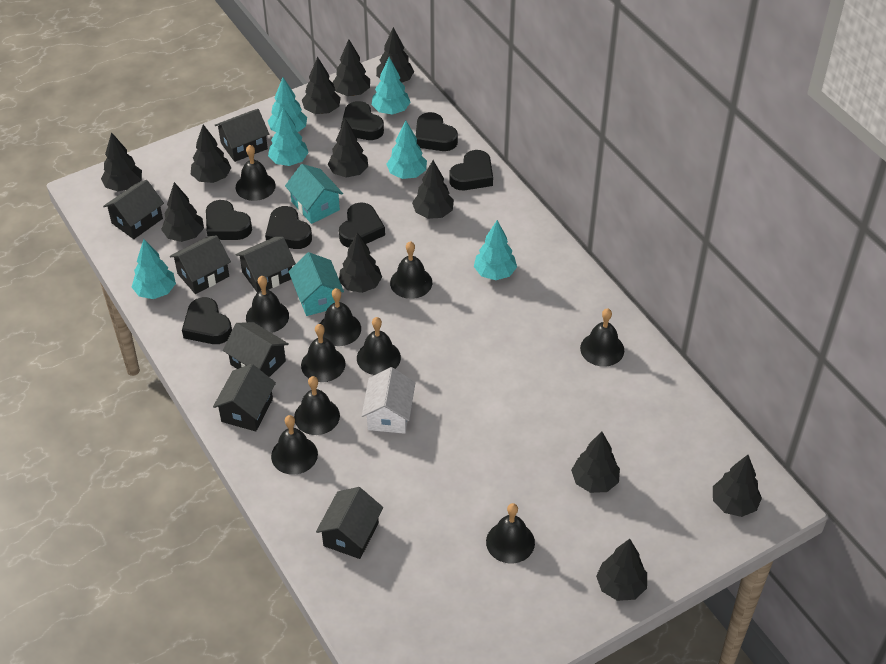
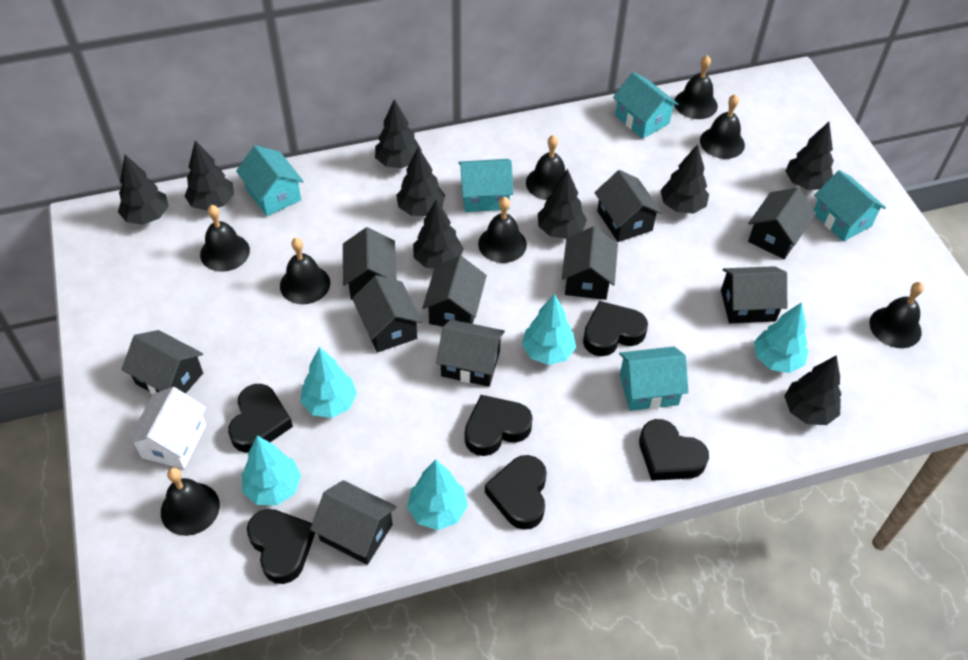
black bell: [236,145,276,201] [246,276,289,333] [271,415,318,475] [294,376,340,435] [301,324,345,382] [320,288,361,346] [357,317,401,375] [390,241,432,299] [486,503,535,563] [580,308,624,367] = 10 -> [161,467,220,536] [200,205,250,272] [280,238,330,304] [478,197,527,263] [526,135,565,200] [674,55,718,119] [700,94,745,159] [869,282,924,348] = 8
black heart: [182,297,232,344] [206,200,252,240] [265,206,312,249] [339,202,385,248] [341,101,384,140] [416,112,458,151] [449,150,493,190] = 7 -> [228,384,293,453] [247,509,315,584] [465,395,533,456] [485,455,547,530] [583,301,648,356] [639,419,709,481] = 6
black house: [103,180,164,239] [170,235,231,294] [213,364,276,431] [214,109,269,162] [223,322,289,377] [236,237,296,293] [316,487,383,559] = 7 -> [121,330,203,395] [310,480,397,565] [343,227,397,300] [352,275,422,352] [423,256,487,327] [436,319,505,387] [562,226,618,300] [594,170,662,242] [721,266,787,323] [748,187,816,259] = 10
black tree: [101,132,142,191] [161,182,204,242] [191,125,231,183] [302,56,341,114] [328,119,368,178] [333,39,370,96] [339,232,382,293] [376,27,414,83] [412,160,454,219] [571,432,620,493] [596,539,647,601] [713,455,762,517] = 12 -> [118,155,169,225] [184,141,234,211] [375,99,422,168] [396,147,445,216] [413,199,463,269] [538,169,587,239] [660,144,709,214] [784,355,841,425] [785,122,834,190] = 9
turquoise house: [285,164,343,224] [288,252,344,316] = 2 -> [236,145,304,216] [458,159,514,212] [613,72,679,139] [619,347,689,411] [814,170,886,242] = 5
turquoise tree: [132,239,176,299] [268,77,307,132] [268,108,309,166] [371,57,411,115] [387,121,427,179] [474,220,517,280] = 6 -> [242,436,301,505] [301,347,357,418] [407,459,468,530] [522,294,576,365] [754,302,809,373] = 5

